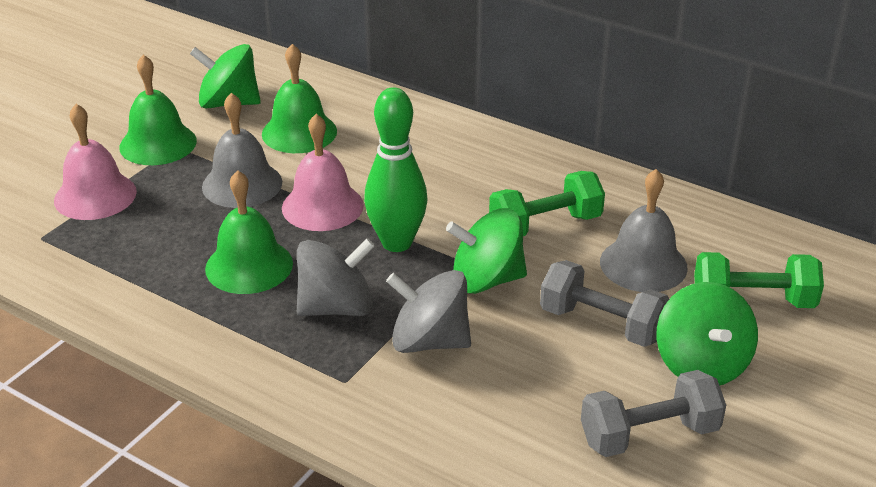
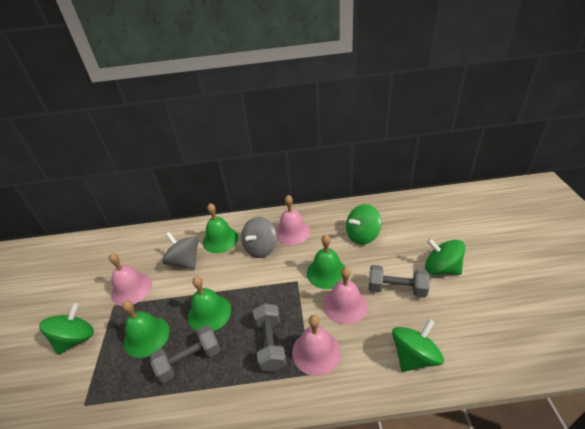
green bell: [119,55,197,165] [205,170,293,294] [262,44,337,153] = 3 -> [122,301,169,358] [188,277,231,331] [203,203,238,253] [307,235,345,289] = 4
green bowling pin: [364,87,427,252] = 1 -> none = 0
green dumbbell: [489,171,605,236] [694,252,824,308] = 2 -> none = 0
green spinning top: [190,44,261,108] [446,208,527,294] [657,282,758,386] = 3 -> [39,303,94,355] [346,204,381,245] [392,319,444,372] [425,238,465,275] = 4
grey bell: [202,93,282,208] [600,169,688,292] = 2 -> none = 0
grey dumbbell: [540,260,669,347] [581,370,726,457] = 2 -> [150,325,220,383] [253,303,287,372] [369,265,430,298] = 3
pink bell: [54,104,137,220] [282,114,364,231] = 2 -> [109,253,152,306] [276,195,310,245] [292,315,341,376] [323,267,367,325] = 4

